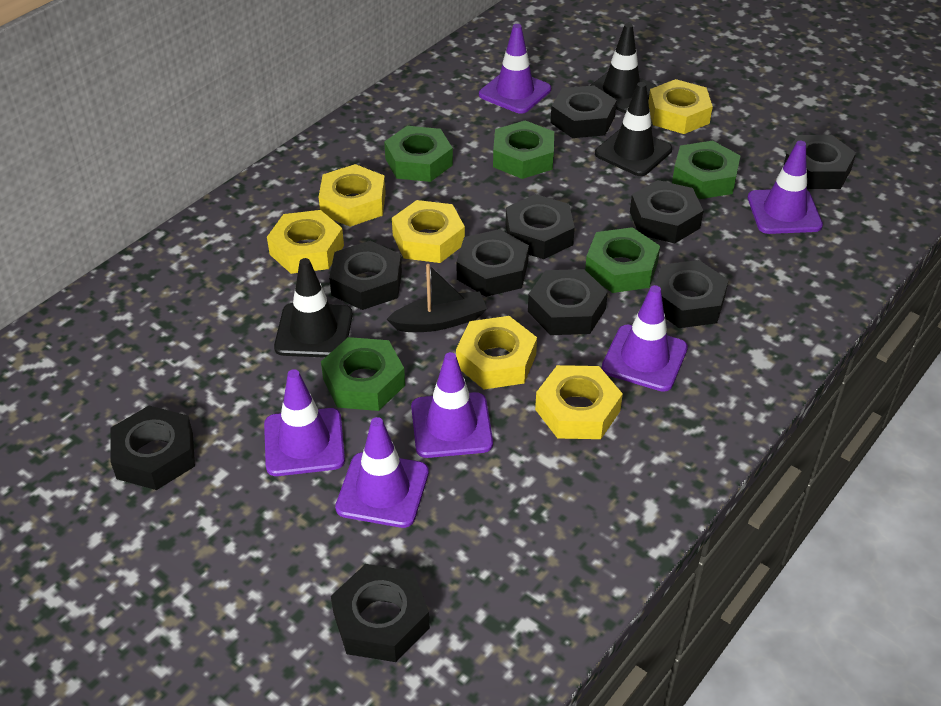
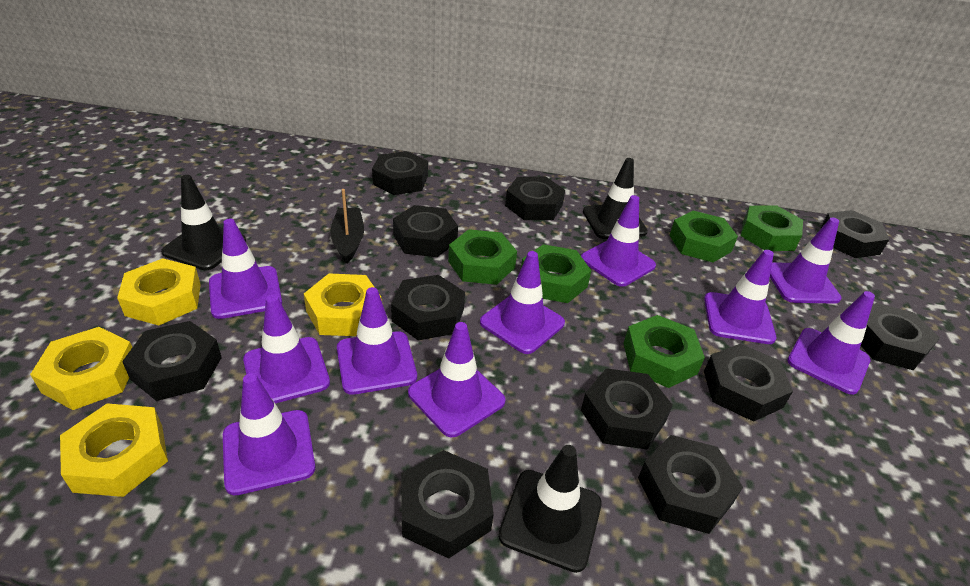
black nut: [110,406,195,490] [329,241,402,310] [331,564,430,662] [457,229,529,297] [506,194,575,259] [528,269,608,335] [550,85,617,138] [630,180,703,243] [655,260,729,328] [784,135,856,189] = 10 -> [122,321,222,401] [372,151,428,195] [391,275,465,340] [393,205,458,257] [401,450,494,559] [505,177,565,220] [581,368,673,450] [638,435,743,534] [704,344,793,422] [821,210,889,258] [861,303,940,370] = 11
purple traffic cone: [264,369,345,476] [335,417,429,528] [411,352,493,458] [479,24,551,114] [602,285,688,392] [748,141,823,234] = 6 -> [209,219,282,319] [223,373,315,495] [243,295,330,404] [337,287,417,395] [408,322,505,437] [480,251,565,354] [581,195,656,287] [704,250,776,344] [770,218,842,304] [787,291,875,395] = 10
yellow nut: [267,210,344,274] [319,164,386,227] [392,200,465,263] [456,316,537,389] [535,365,623,439] [648,79,713,134] = 6 -> [30,327,132,410] [60,403,168,497] [117,258,201,326] [304,273,381,336] = 4

